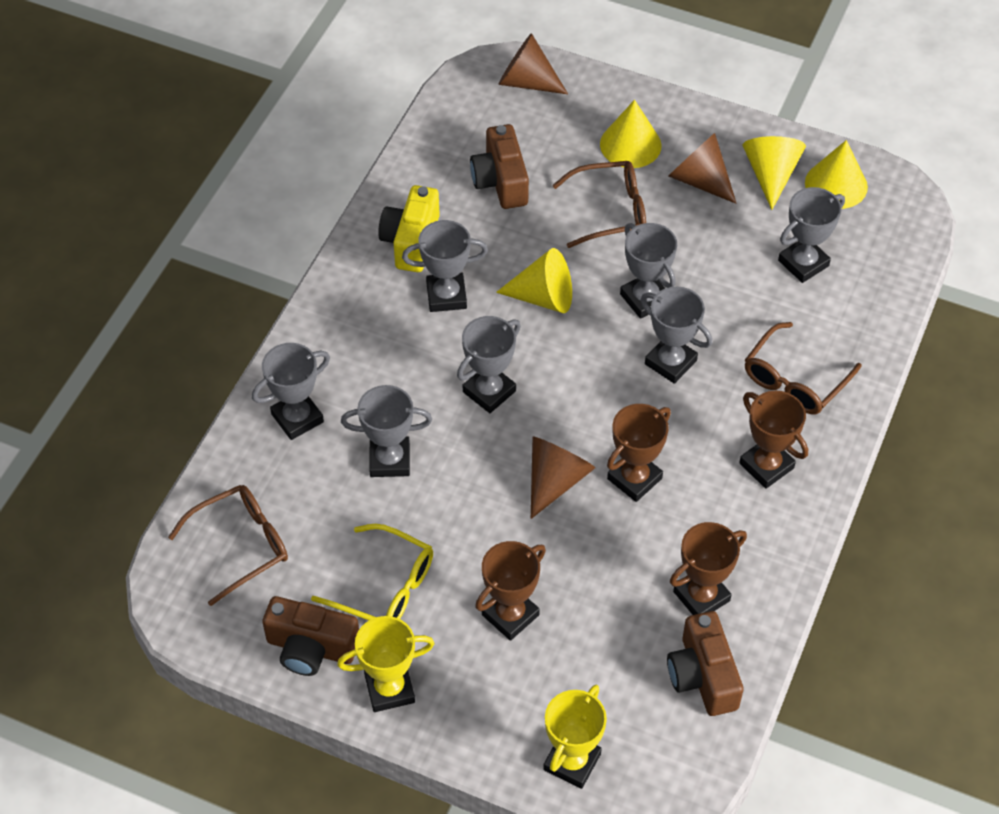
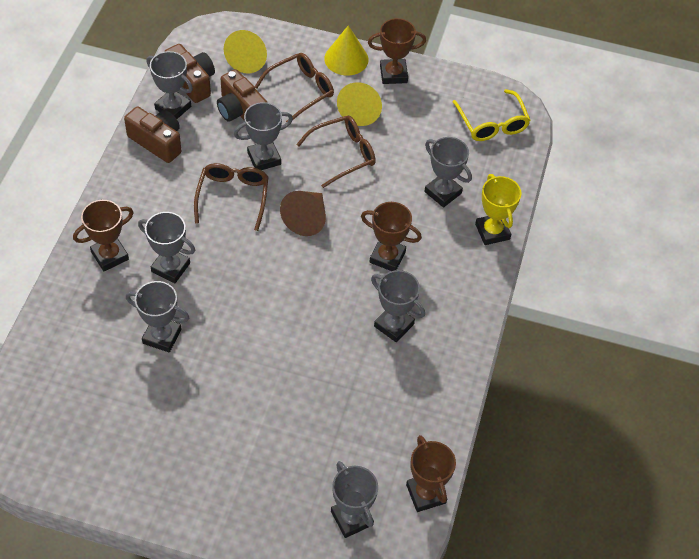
brown cone: [498,33,568,94] [531,437,595,519] [669,133,737,204] = 3 -> [280,191,326,236] = 1
yellow camera: [378,185,440,272] = 1 -> none = 0
yellow cone: [496,248,572,313] [600,100,661,168] [742,136,806,210] [805,140,868,209] = 4 -> [224,30,267,73] [324,25,369,75] [337,82,382,126] = 3
yellow trophy: [337,616,434,712] [543,685,607,789] = 2 -> [475,174,521,245] = 1

